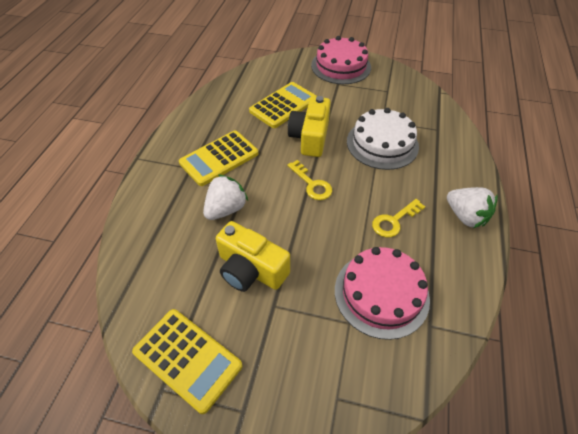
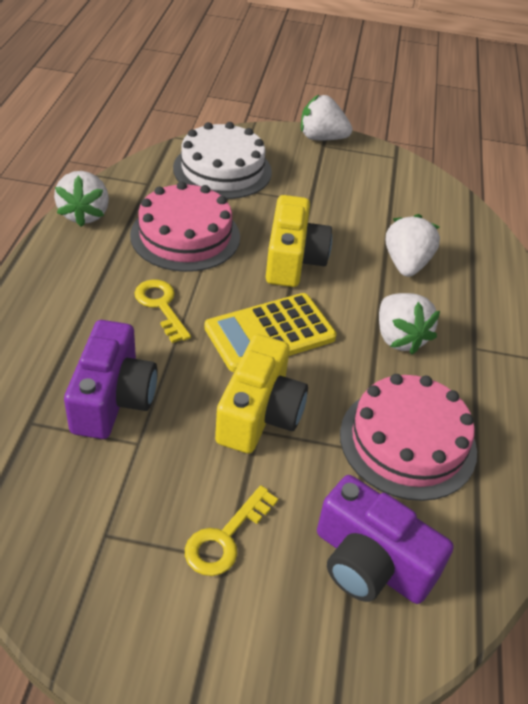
purple camera: none = 0 -> [64,320,158,439] [317,475,454,604] = 2
white strawberry: [203,174,248,220] [447,187,498,228] = 2 -> [54,171,109,227] [301,95,352,140] [379,293,440,355] [386,214,440,277] = 4
yellow calculator: [132,309,243,414] [179,131,258,186] [249,82,317,128] = 3 -> [204,293,337,372] = 1

